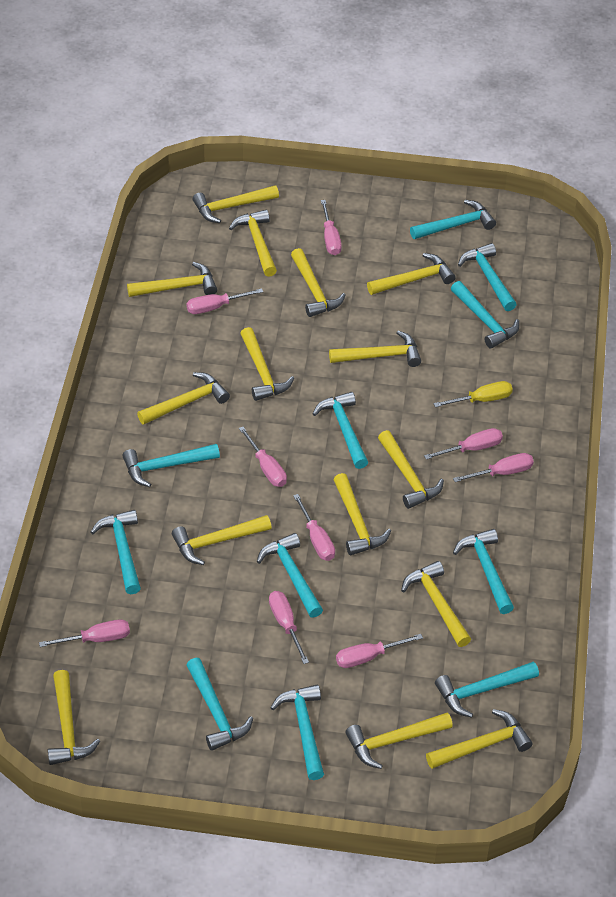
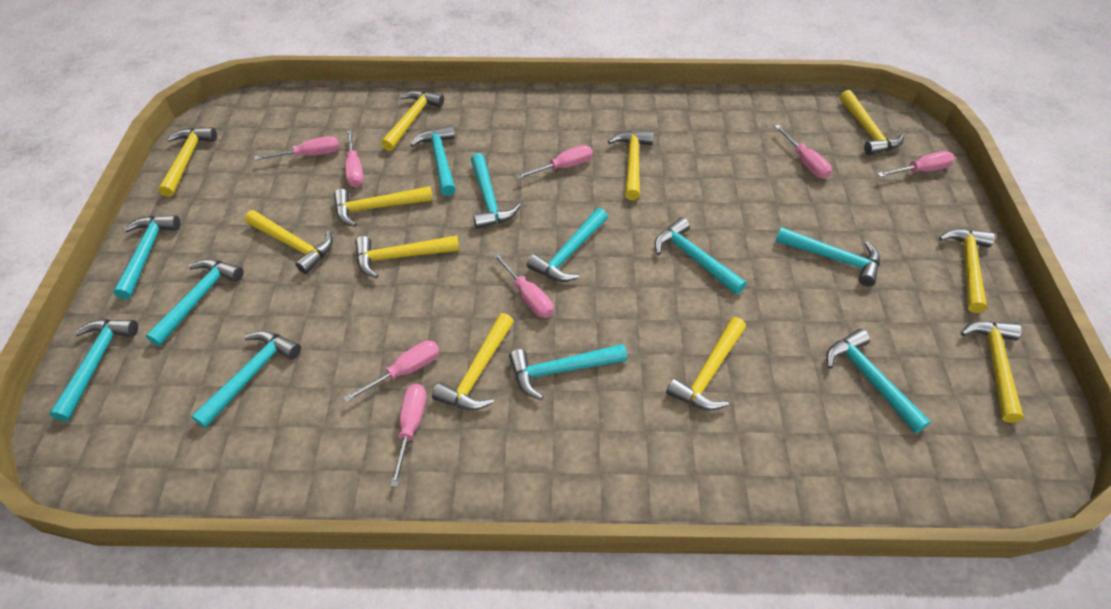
pink screwdriver: [39,619,130,647] [187,288,263,314] [239,427,287,487] [269,591,309,664] [293,494,335,561] [321,200,342,255] [336,634,423,668] [424,428,503,460] [453,453,534,482] = 9 -> [254,136,339,160] [343,340,440,403] [345,129,364,188] [390,384,426,487] [493,252,553,318] [516,145,593,179] [774,125,832,179] [878,151,955,177] = 8
yellow hammer: [48,670,100,765] [127,262,217,297] [137,372,230,425] [172,515,272,565] [193,185,279,223] [229,210,277,277] [240,327,294,401] [291,248,346,317] [329,331,421,367] [333,473,391,555] [345,712,453,769] [367,253,455,295] [378,430,444,509] [401,561,471,647] [426,709,533,769] = 15 -> [158,128,217,197] [245,210,333,274] [334,186,433,227] [355,235,460,279] [381,90,444,151] [432,313,514,410] [608,131,654,200] [666,317,746,411] [840,90,904,155] [939,229,995,313] [961,321,1024,423] = 11
yellow screwdriver: [434,381,513,407] = 1 -> none = 0

